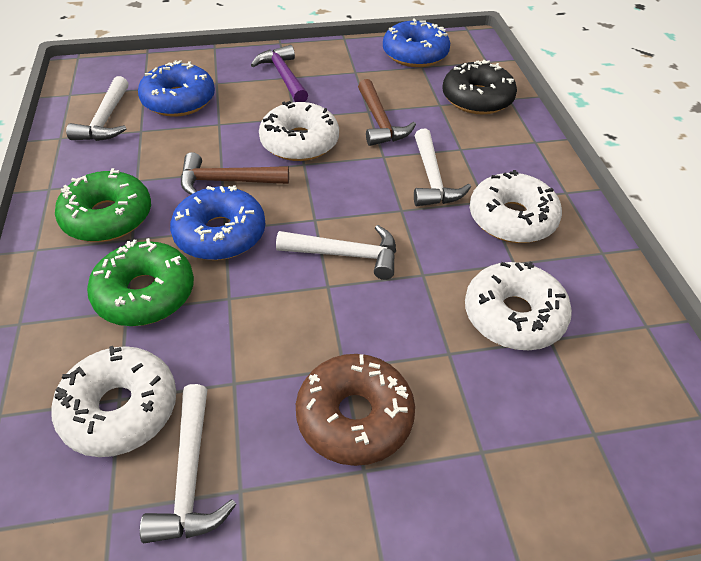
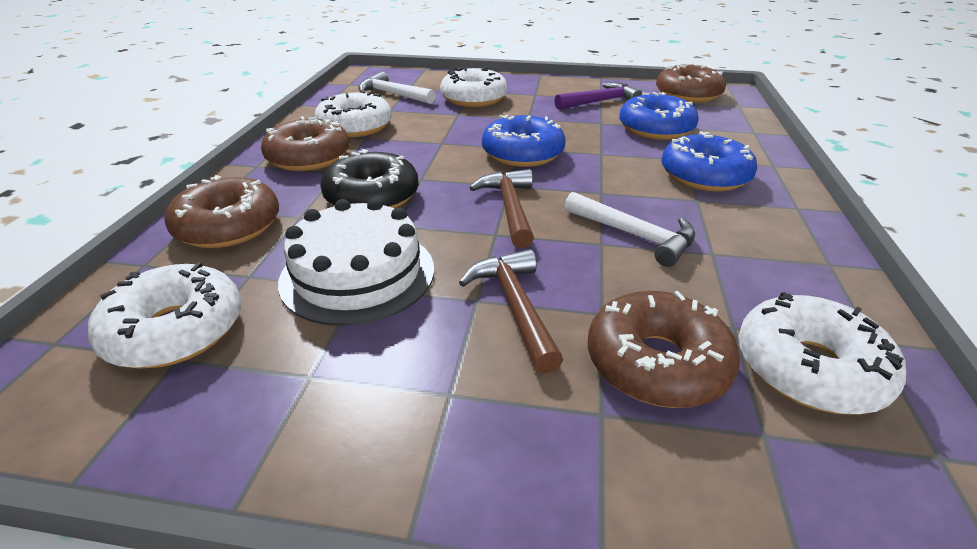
brown donut: [296,354,415,466] = 1 -> [165,175,279,248] [261,116,350,171] [588,291,740,408] [656,63,726,103] = 4
green donut: [55,168,151,242] [87,238,194,326] = 2 -> none = 0
white cake: none = 0 -> [278,198,434,326] = 1
white hammer: [66,76,129,141] [140,384,236,543] [276,225,396,280] [414,129,471,206] = 4 -> [358,72,435,104] [565,192,695,267] = 2

